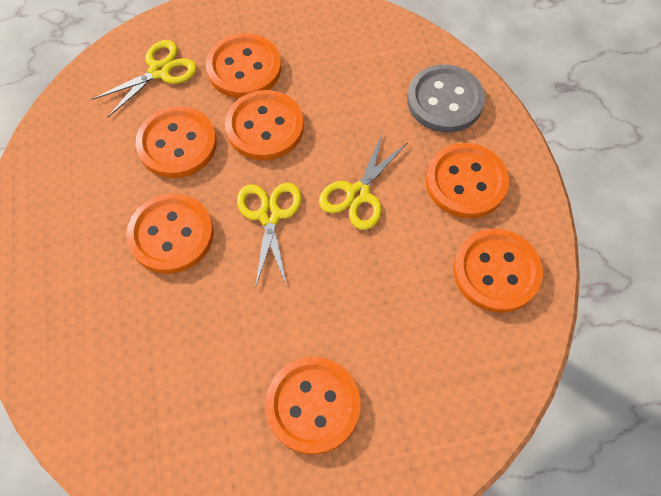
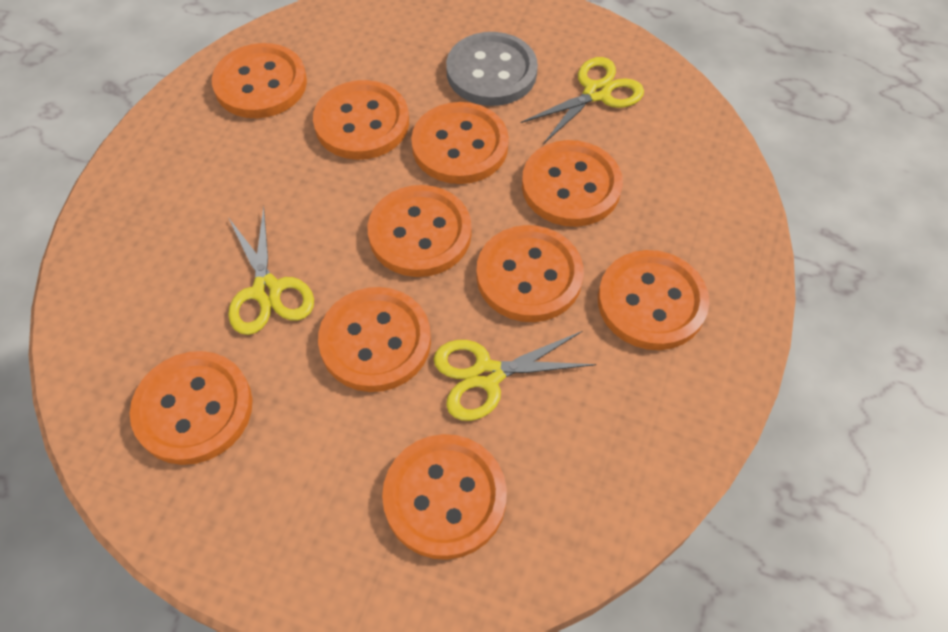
orange button: [126,193,214,274] [135,106,217,178] [206,33,281,99] [225,90,304,160] [265,357,361,455] [426,143,509,218] [454,229,543,313] = 7 -> [130,351,252,465] [212,43,307,118] [313,80,409,160] [318,287,431,392] [368,185,472,277] [382,434,507,560] [411,102,509,184] [476,225,584,322] [522,140,623,227] [598,250,709,350] = 10

